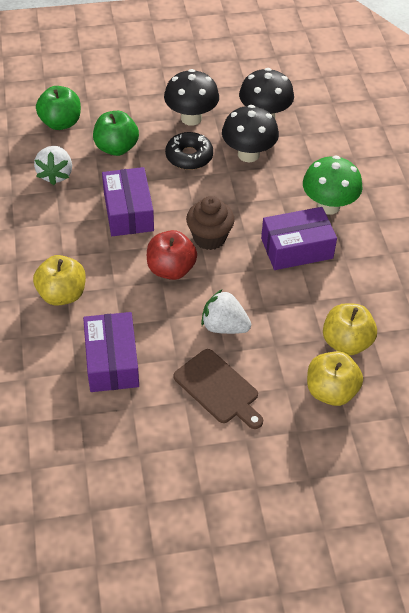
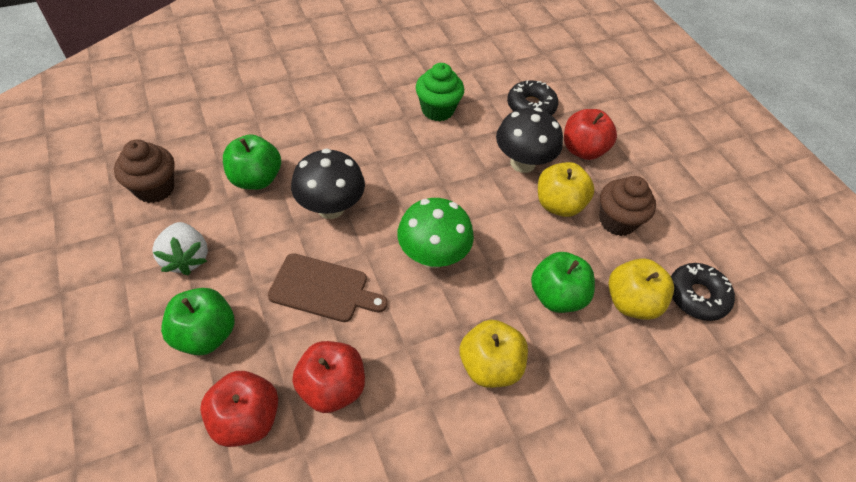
black donut: [165,132,213,170] = 1 -> [507,80,558,115] [671,263,735,321] = 2
black mushroom: [164,69,219,126] [222,105,279,163] [239,68,294,118] = 3 -> [291,148,365,219] [496,108,563,173] = 2
brown cupcake: [186,196,235,250] = 1 -> [114,140,175,203] [599,176,656,236] = 2
green apple: [36,86,81,130] [93,111,139,156] = 2 -> [161,288,235,356] [223,134,281,190] [531,252,595,313] = 3
green cupcake: none = 0 -> [416,63,464,121] = 1
purple box: [83,312,139,392] [102,167,154,236] [261,207,337,270] = 3 -> none = 0
red apple: [147,230,197,280] = 1 -> [200,371,278,447] [292,341,365,413] [564,109,617,160] = 3
white strawberry: [34,146,72,186] [201,290,251,334] = 2 -> [152,222,208,275] = 1

